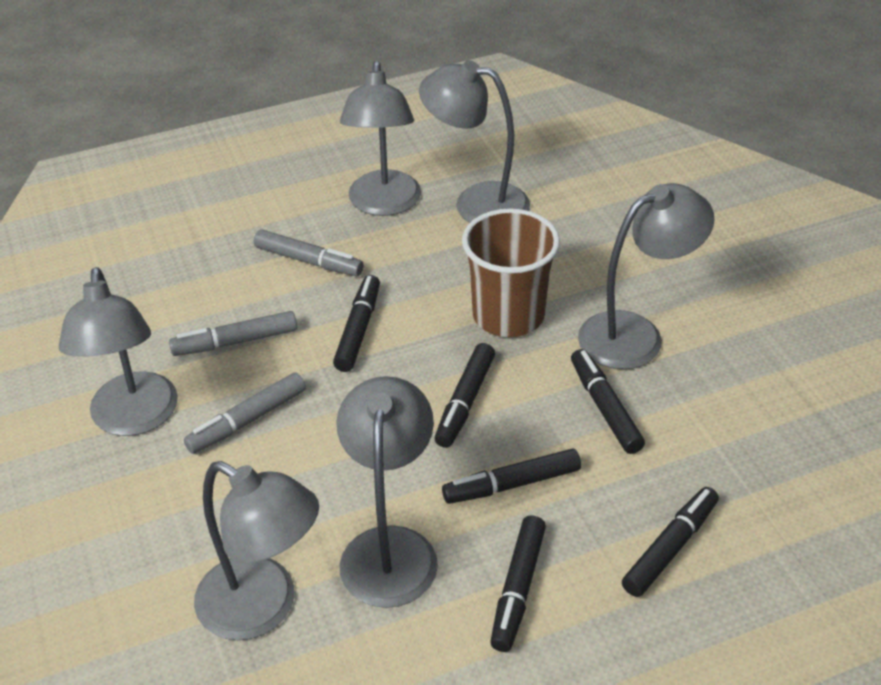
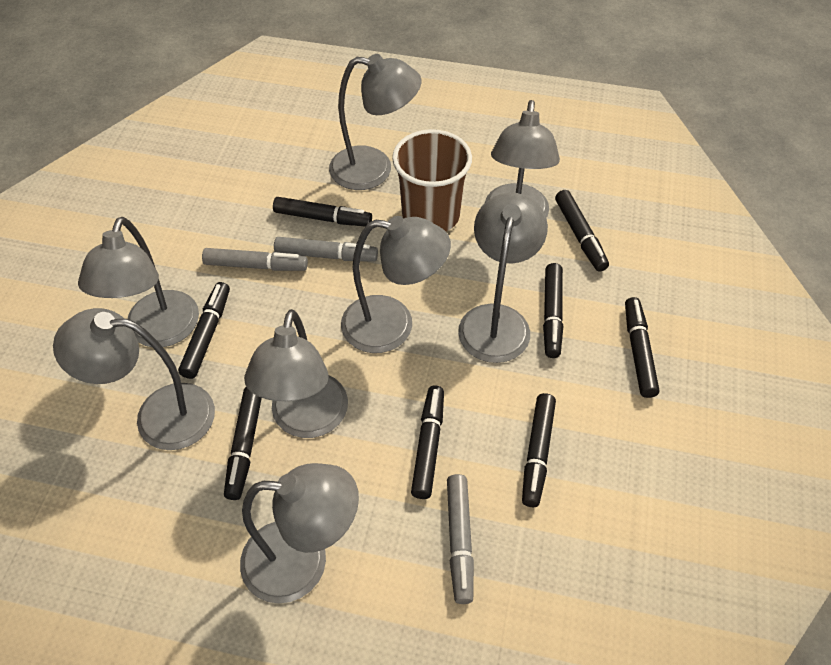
black marker: [333,275,380,372] [435,343,495,448] [442,448,581,504] [490,515,546,652] [571,349,645,454] [622,487,719,597] = 6 -> [178,282,230,379] [224,387,262,500] [273,197,372,227] [411,386,444,499] [522,393,556,507] [543,263,563,358] [555,190,609,272] [625,297,659,398] = 8
grey lamp: [59,267,178,436] [194,461,319,640] [336,376,438,608] [340,61,421,216] [419,60,530,223] [578,183,715,369] = 6 -> [53,308,215,450] [78,217,199,347] [240,463,359,604] [244,309,348,438] [329,54,421,190] [341,216,451,353] [458,193,548,363] [485,100,560,218] = 8

